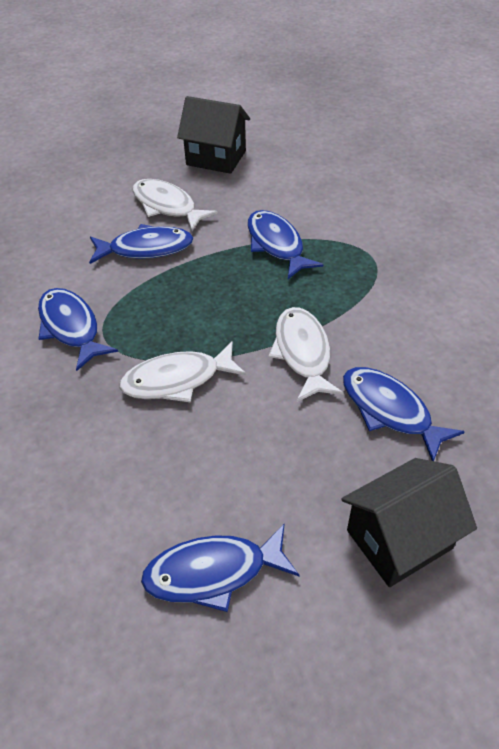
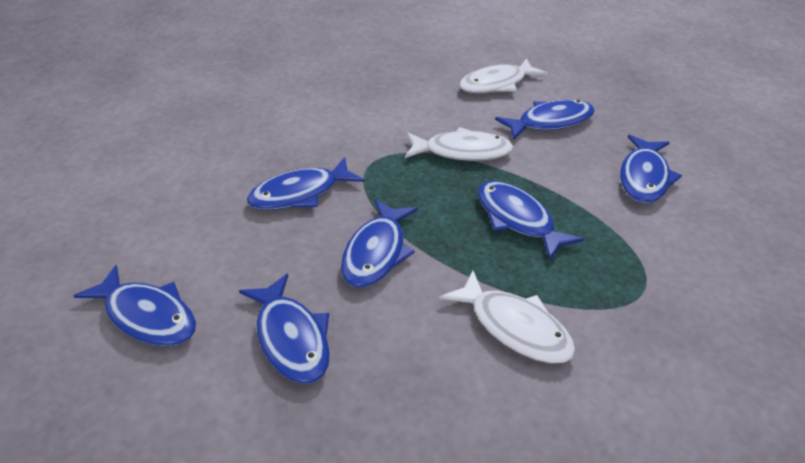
black house: [177,96,250,174] [341,458,477,587] = 2 -> none = 0
blue fish: [38,288,118,371] [89,224,193,264] [141,523,300,612] [248,210,323,279] [343,367,465,461] = 5 -> [74,265,196,346] [239,273,330,384] [247,157,364,210] [341,199,418,288] [477,181,584,261] [495,100,595,140] [620,135,682,203] = 7

